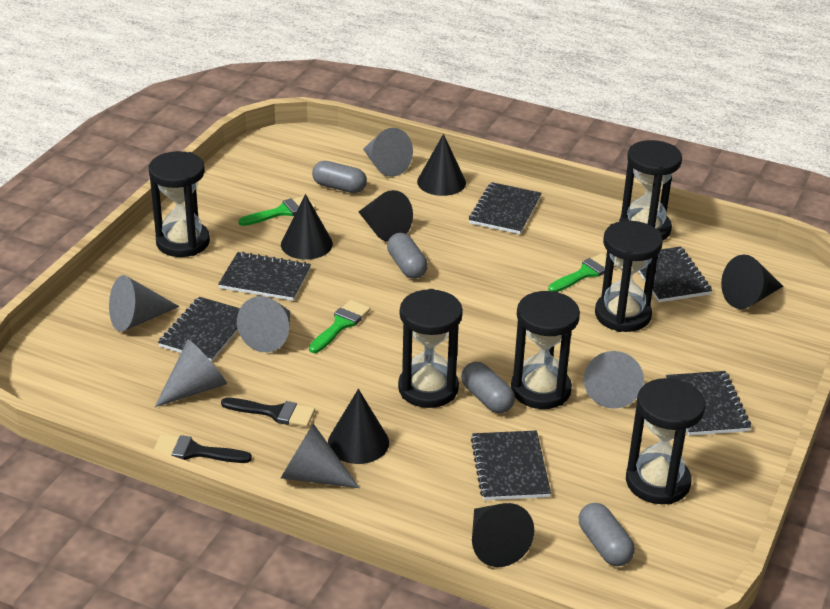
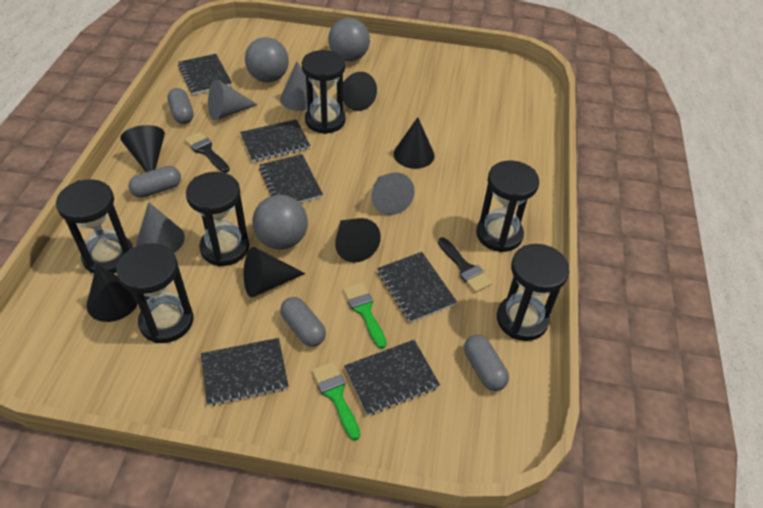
green brush: [238,196,316,226] [309,300,371,353] [548,253,617,292] = 3 -> [312,362,360,440] [343,282,387,349] = 2
grey ball: none = 0 -> [245,37,289,82] [252,195,308,249] [328,18,370,61] = 3
grey cone: [109,275,180,332] [155,339,227,407] [237,296,290,352] [281,423,360,488] [363,128,413,177] [584,351,644,409] = 6 -> [136,202,185,253] [208,80,258,121] [280,62,318,111] [371,172,415,215] = 4

